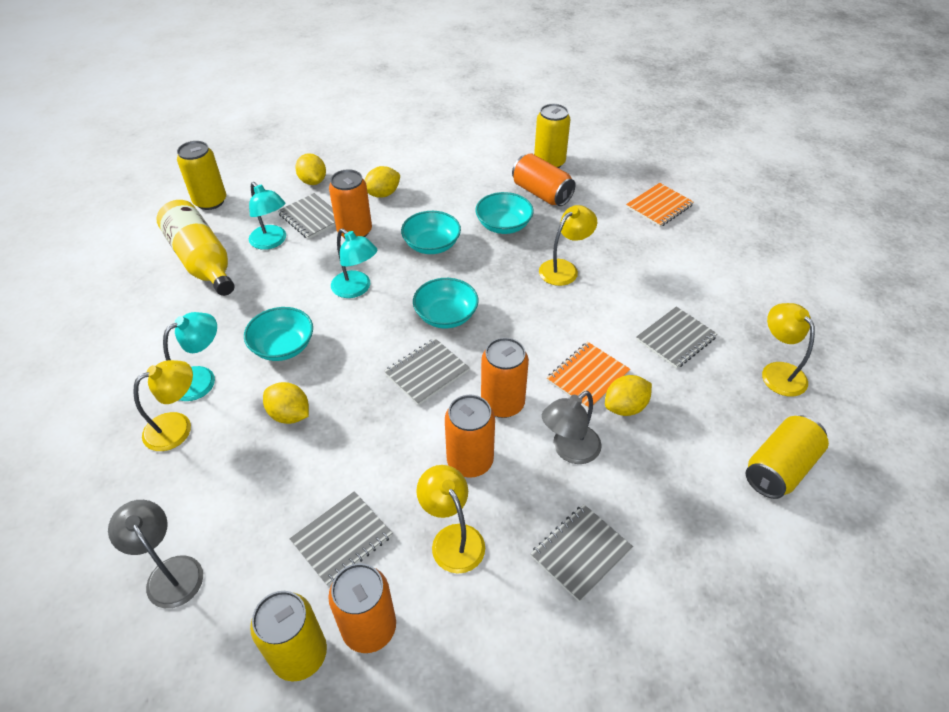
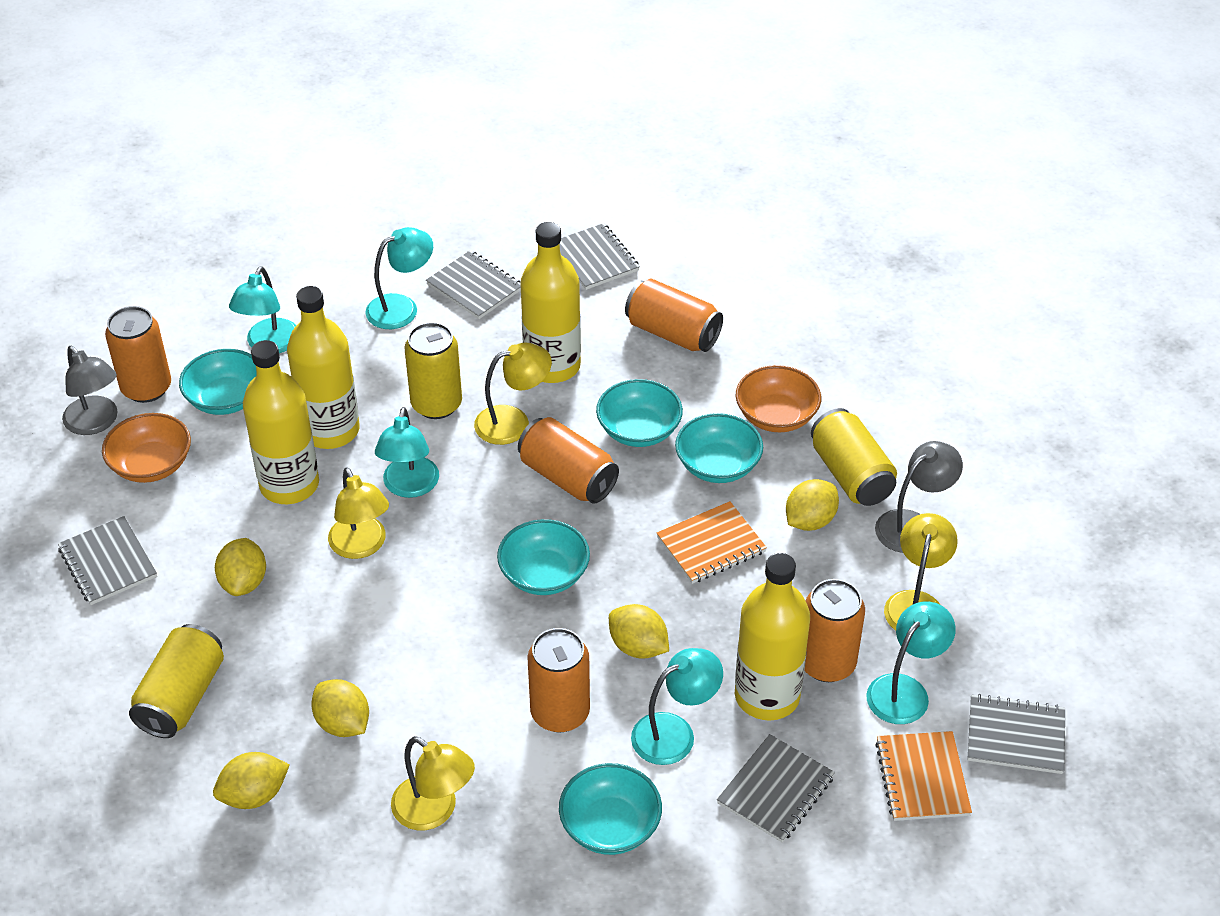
orange bowl: none = 0 -> [102,413,191,483] [736,365,821,432] = 2
turquoise bowl: [244,307,313,361] [401,211,461,254] [413,278,479,329] [475,192,534,234] = 4 -> [179,349,257,415] [497,519,590,595] [559,763,662,855] [596,379,683,447] [675,413,763,483] = 5
turquoise lamp: [163,312,217,401] [249,182,286,250] [331,229,377,298] = 3 -> [229,266,296,353] [365,227,433,329] [375,407,439,498] [631,648,723,765] [866,602,956,724] = 5
yellow bottle: [157,200,234,296] = 1 -> [243,340,319,504] [287,286,360,449] [520,222,581,383] [735,553,810,721] = 4
yellow can: [177,141,226,210] [250,591,327,682] [534,104,571,168] [745,415,829,499] = 4 -> [129,624,224,738] [405,322,462,419] [811,408,897,506] = 3
yellow lemon: [263,382,309,424] [295,153,326,185] [365,166,400,198] [605,375,652,416] = 4 -> [213,752,290,809] [215,538,266,596] [311,679,369,737] [609,604,669,659] [786,479,839,531] = 5

